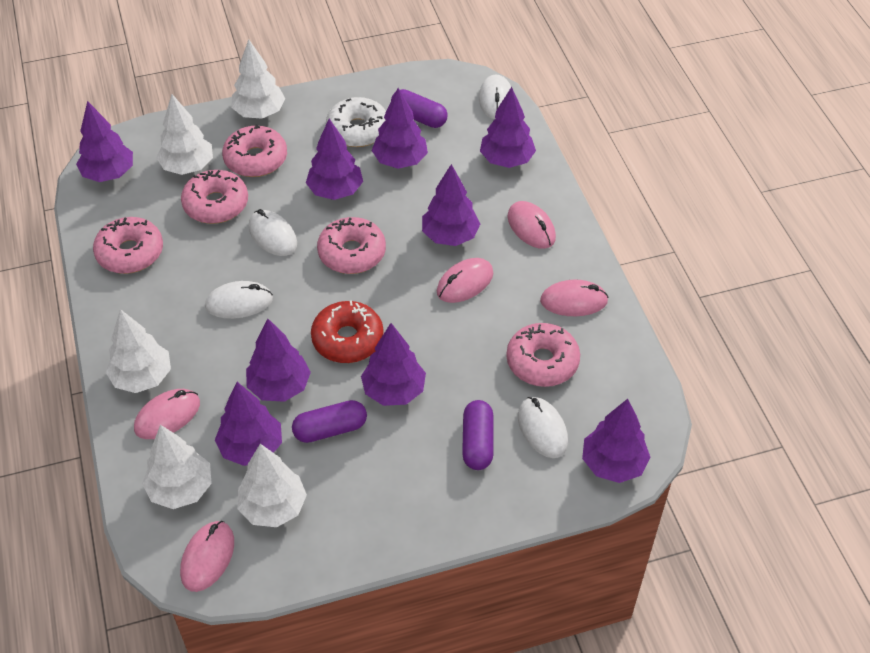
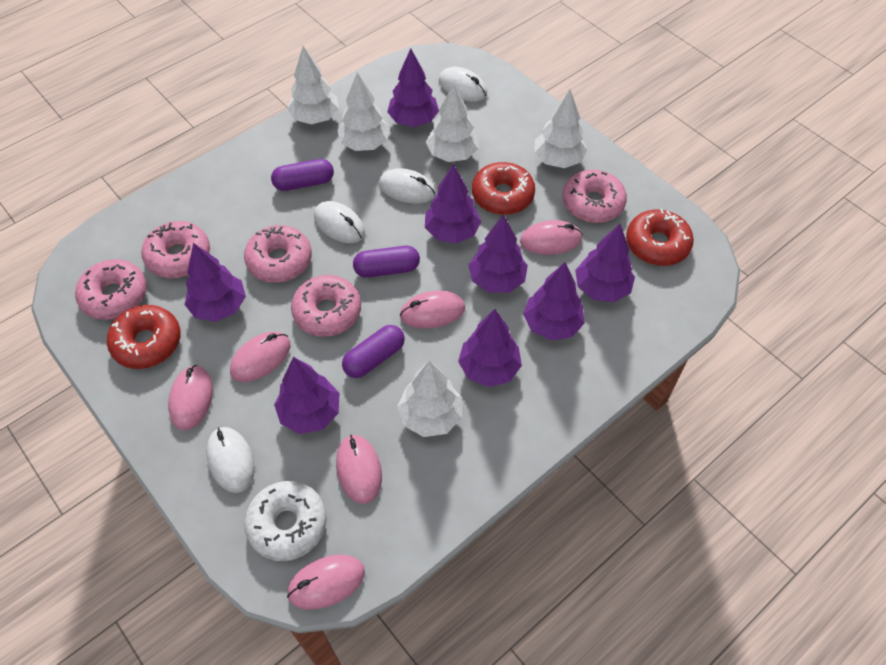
pink mouse: [134,389,200,439] [180,521,234,592] [437,258,493,303] [508,201,556,249] [540,280,609,316] = 5 -> [168,365,213,430] [230,332,291,382] [287,555,365,610] [336,435,382,504] [400,291,465,329] [520,220,583,255] = 6
purple tree: [76,101,133,182] [215,382,282,466] [246,319,311,402] [306,119,363,200] [361,323,426,406] [372,88,428,169] [422,164,480,246] [480,87,536,168] [582,399,651,483] = 9 -> [184,243,246,322] [274,357,340,434] [387,49,439,127] [425,164,481,243] [458,309,522,387] [469,215,528,293] [523,262,585,341] [575,224,635,302] = 8
red donut: [311,300,384,363] = 1 -> [107,305,181,369] [472,162,535,215] [626,209,694,266] = 3

